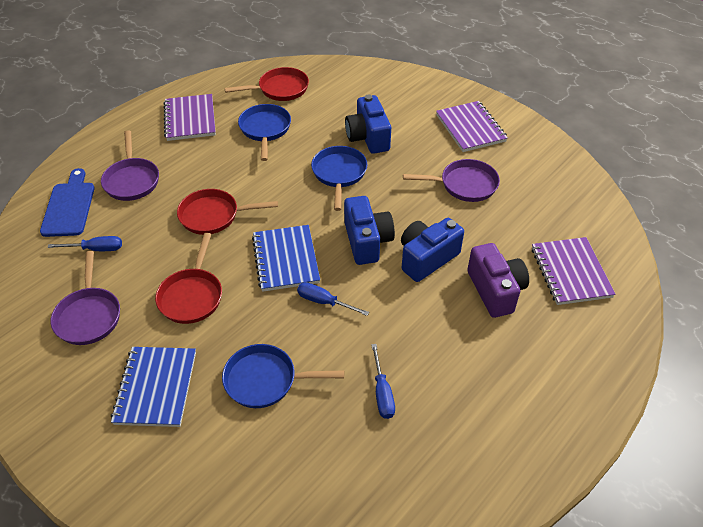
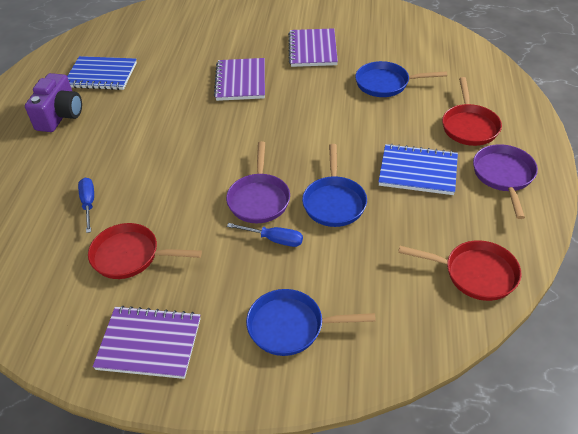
blue camera: [344,196,395,265] [345,94,391,154] [401,218,464,282] = 3 -> none = 0
blue cutting board: [40,168,95,237] = 1 -> none = 0
blue screwdriver: [47,236,122,251] [297,282,369,316] [371,344,395,419] = 3 -> [78,178,94,233] [227,223,303,247] = 2
purple pan: [51,251,120,345] [101,130,159,201] [403,159,500,202] = 3 -> [226,141,290,223] [473,144,538,219] = 2

